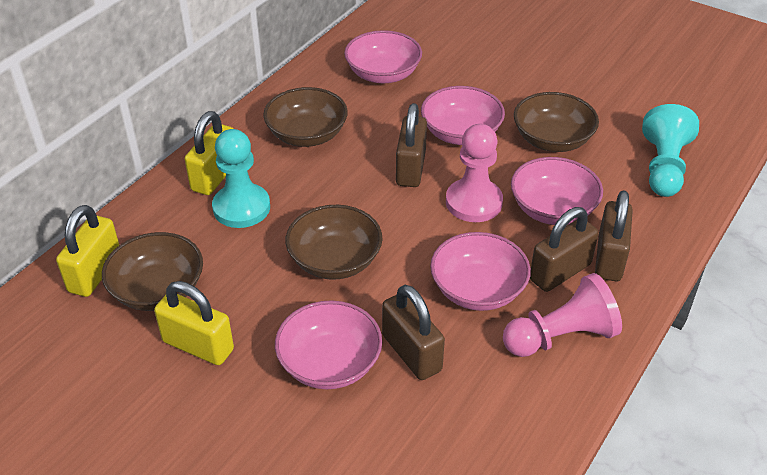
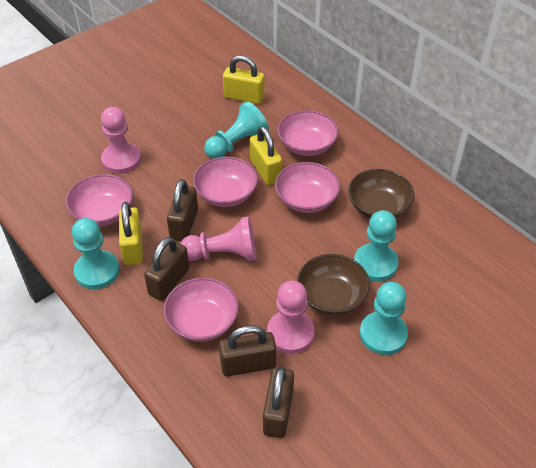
brown bowl: [102,232,203,311] [263,87,348,147] [285,205,383,280] [514,92,599,152] = 4 -> [297,254,370,315] [348,169,414,218] = 2
pink pawn: [446,124,503,222] [503,273,622,357] = 2 -> [101,107,141,174] [181,216,256,261] [267,281,314,354] = 3
turquoise pawn: [212,129,270,228] [642,104,699,197] = 2 -> [72,218,119,289] [204,102,269,159] [354,210,399,281] [360,282,408,355] = 4

